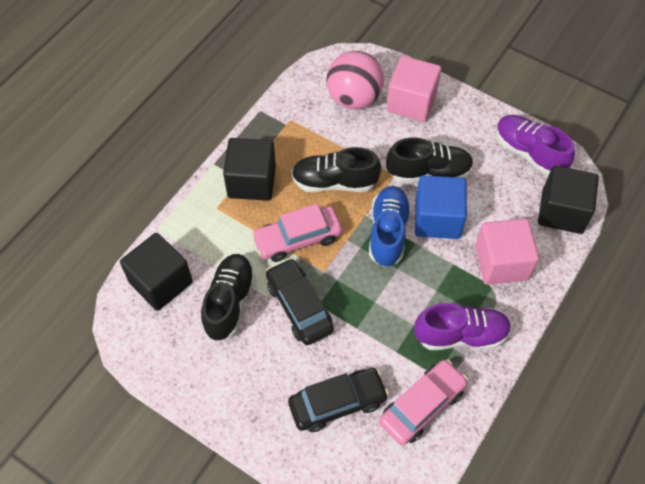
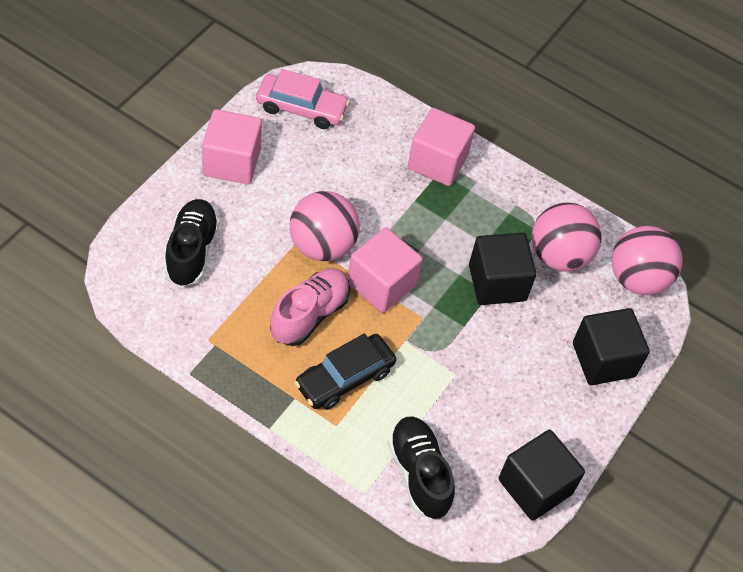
black car: [266,258,334,345] [288,368,389,432] = 2 -> [295,334,396,410] = 1
black shoe: [201,254,255,341] [291,147,381,192] [386,137,474,183] = 3 -> [164,199,219,287] [388,417,455,519] = 2
blue cube: [415,175,467,239] = 1 -> none = 0
blue shoe: [369,186,411,267] = 1 -> none = 0
pink ball: [326,51,384,110] = 1 -> [289,191,360,261] [532,202,602,272] [612,226,682,295] = 3
pink car: [251,204,342,262] [379,360,468,445] = 2 -> [256,69,350,129] = 1
pink cube: [386,56,441,122] [475,218,539,285] = 2 -> [202,109,262,184] [348,228,423,313] [408,108,475,186] = 3
pink shoe: none = 0 -> [270,268,350,346] = 1
purple shoe: [414,303,511,350] [496,115,575,176] = 2 -> none = 0

